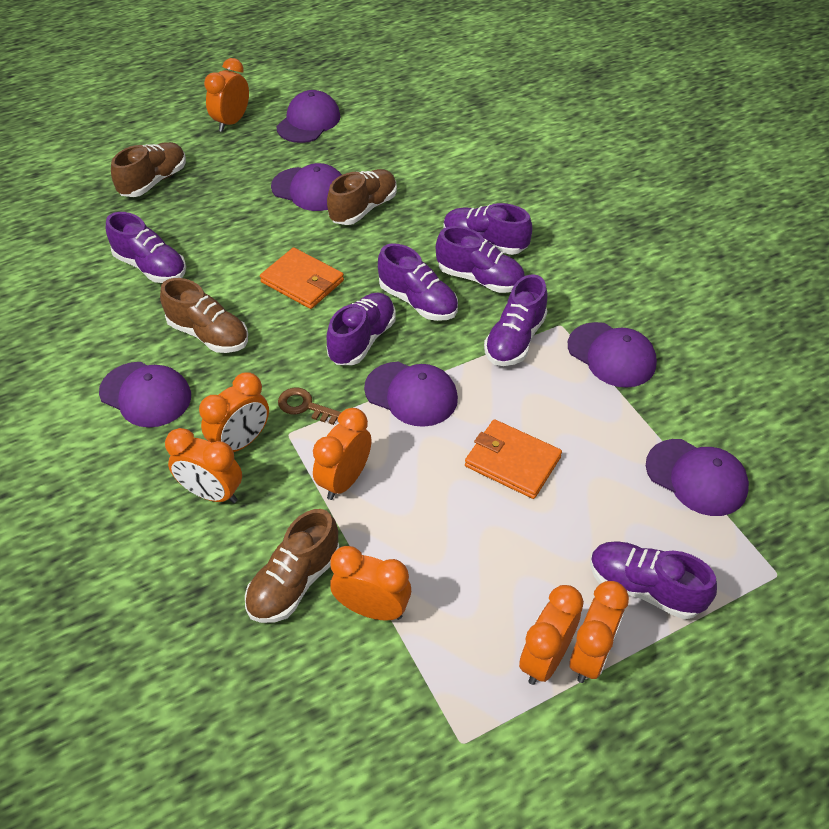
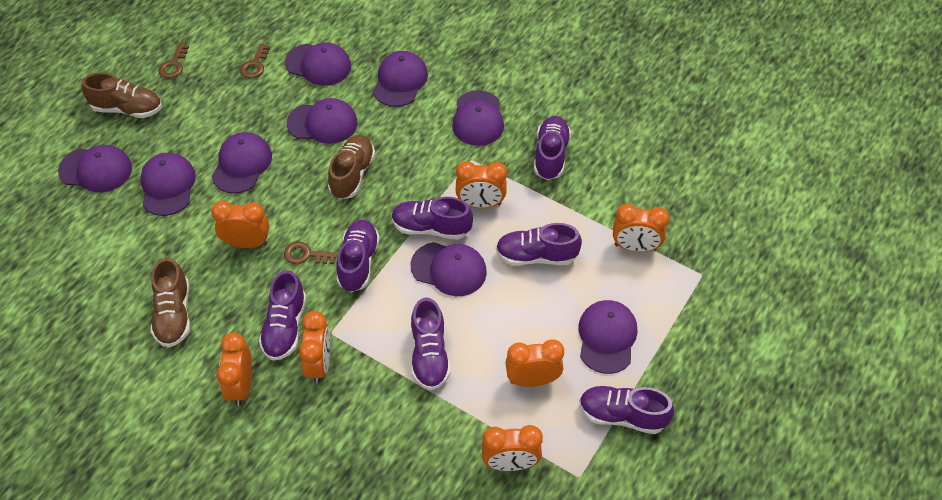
brown key: [278,388,341,425] = 1 -> [159,44,189,79] [240,44,270,79] [284,242,337,264] = 3
brown shoe: [111,142,186,197] [160,278,248,353] [245,509,340,623] [327,169,397,225] = 4 -> [82,73,162,118] [151,258,190,348] [328,135,375,200] = 3
orange wallet: [260,247,344,309] [465,419,562,499] = 2 -> none = 0
purple cap: [99,362,191,427] [271,163,342,211] [276,90,341,143] [364,362,458,427] [568,322,657,388] [646,439,749,516] = 6 -> [58,145,132,192] [140,153,196,216] [211,132,272,194] [285,42,351,86] [287,98,357,144] [373,51,428,107] [411,242,487,296] [452,90,504,146] [578,300,637,374] = 9

